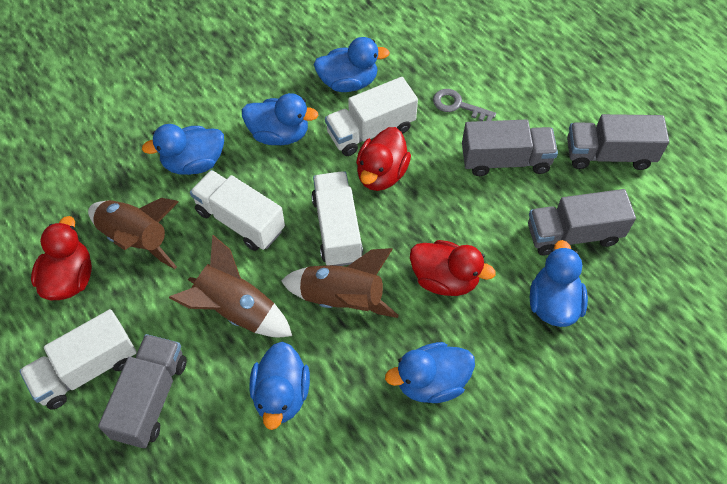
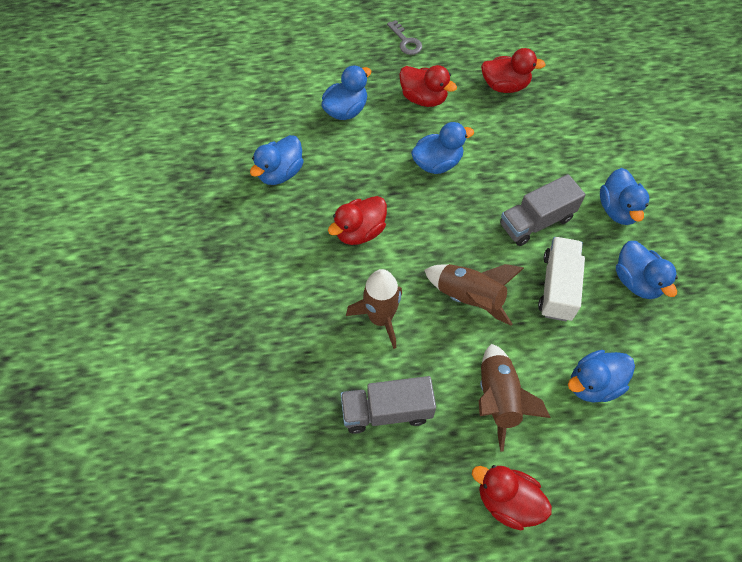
grey truck: [98,334,186,448] [462,120,558,176] [528,189,636,255] [567,114,669,170] = 4 -> [341,376,436,434] [500,174,586,246] = 2
red duck: [31,216,92,300] [356,127,411,191] [410,240,496,296] = 3 -> [328,196,387,245] [399,65,457,107] [472,465,552,530] [481,48,546,93] = 4
white truck: [19,309,137,409] [190,170,285,251] [311,171,363,266] [325,77,418,156] = 4 -> [538,237,585,321] = 1

